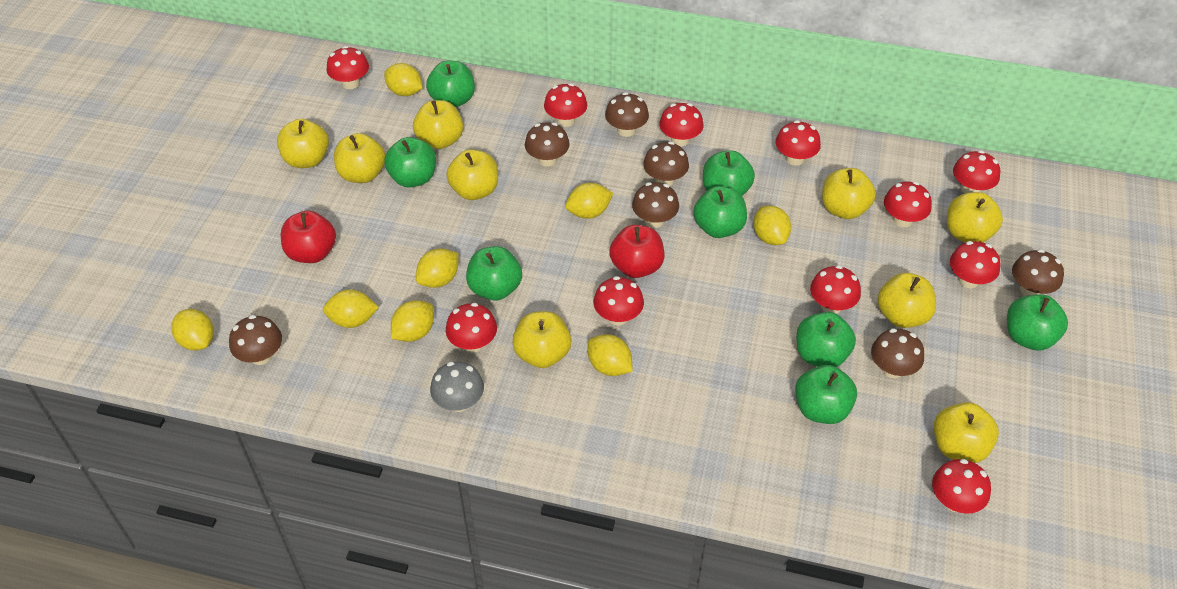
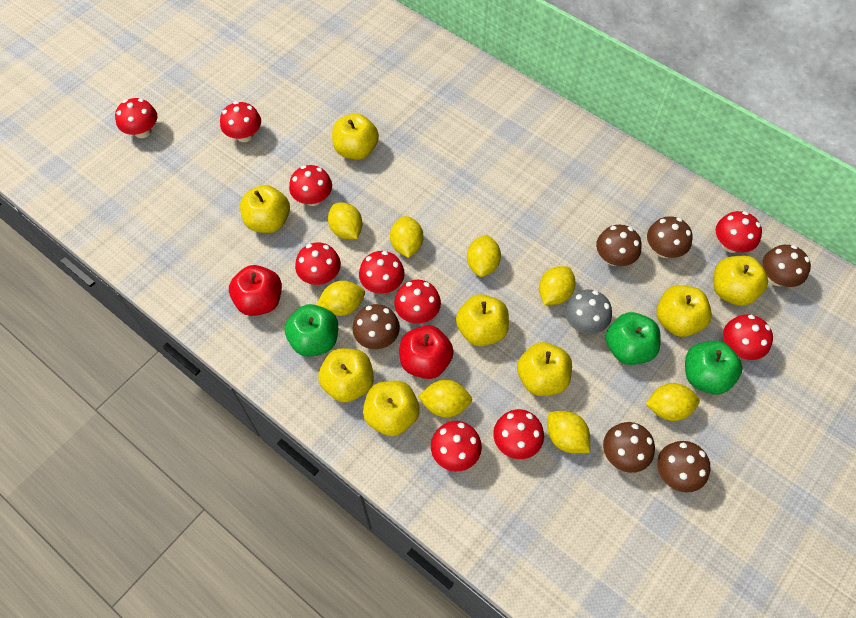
brown mushroom: [229,315,282,365] [525,122,570,167] [605,92,649,137] [632,182,679,228] [643,142,689,186] [871,328,924,378] [1012,249,1064,296] = 7 -> [352,304,400,349] [596,225,642,266] [603,422,655,473] [647,217,693,258] [657,441,710,493] [762,245,811,287] = 6
green apple: [384,137,436,188] [426,61,475,107] [466,246,522,300] [693,186,747,238] [703,150,755,196] [795,365,857,424] [796,312,856,367] [1007,294,1068,351] = 8 -> [285,304,338,357] [605,312,661,365] [685,341,742,395] = 3
red mushroom: [327,46,369,89] [446,303,497,352] [544,83,587,127] [593,276,644,325] [659,103,704,146] [775,120,821,166] [810,265,861,314] [884,182,932,227] [932,459,991,514] [950,241,1001,288] [953,150,1000,193] = 11 -> [115,98,157,138] [220,101,261,142] [289,165,332,206] [295,243,341,285] [359,251,405,294] [394,280,441,324] [431,421,482,471] [493,409,544,459] [716,211,762,253] [723,314,773,360] = 10
yellow apple: [277,119,329,168] [334,133,386,183] [413,100,463,149] [446,149,498,200] [512,311,572,368] [822,168,876,219] [877,273,936,328] [934,402,999,463] [947,192,1003,243] = 9 -> [240,185,290,233] [318,348,374,403] [332,113,379,160] [363,381,420,436] [456,294,509,346] [517,342,572,396] [656,285,712,337] [713,255,768,306] = 8

